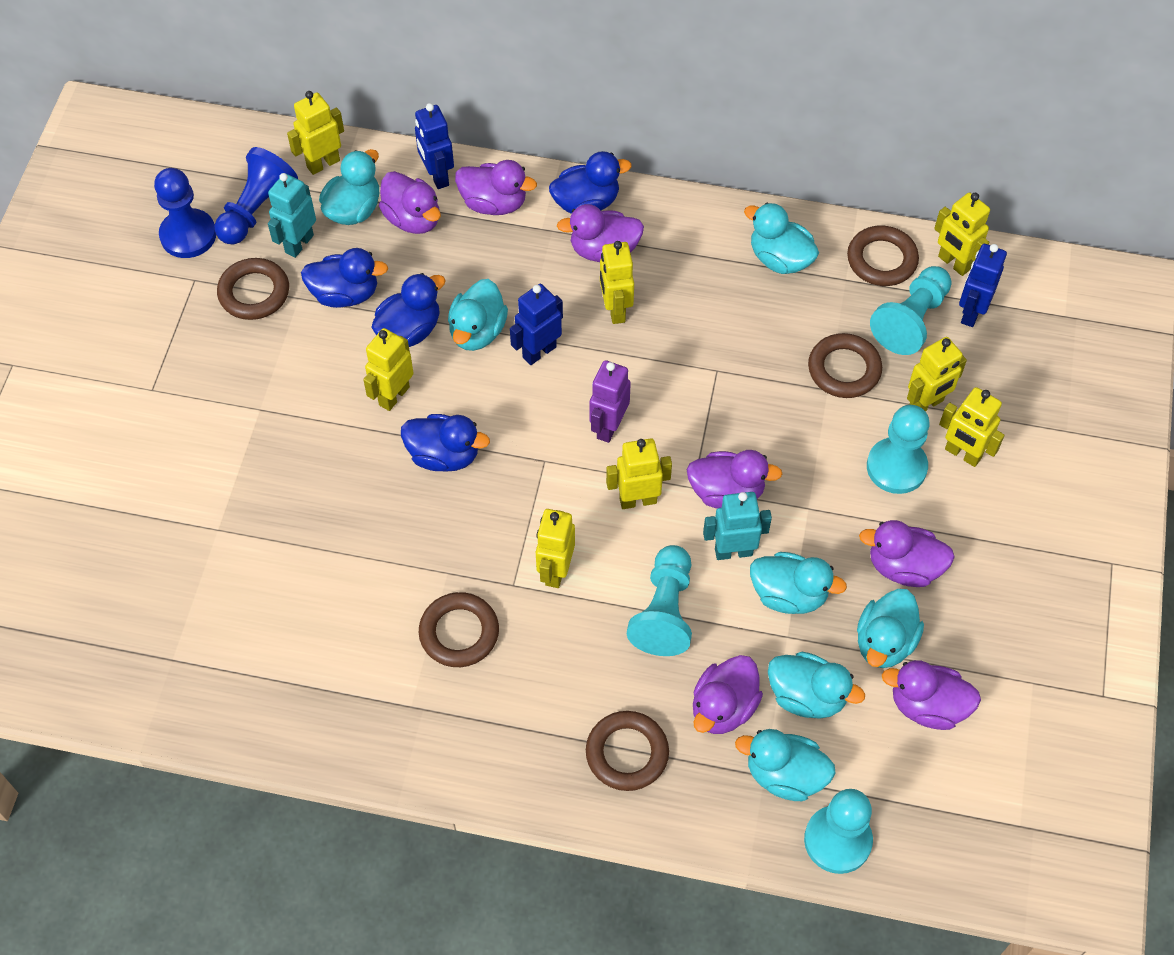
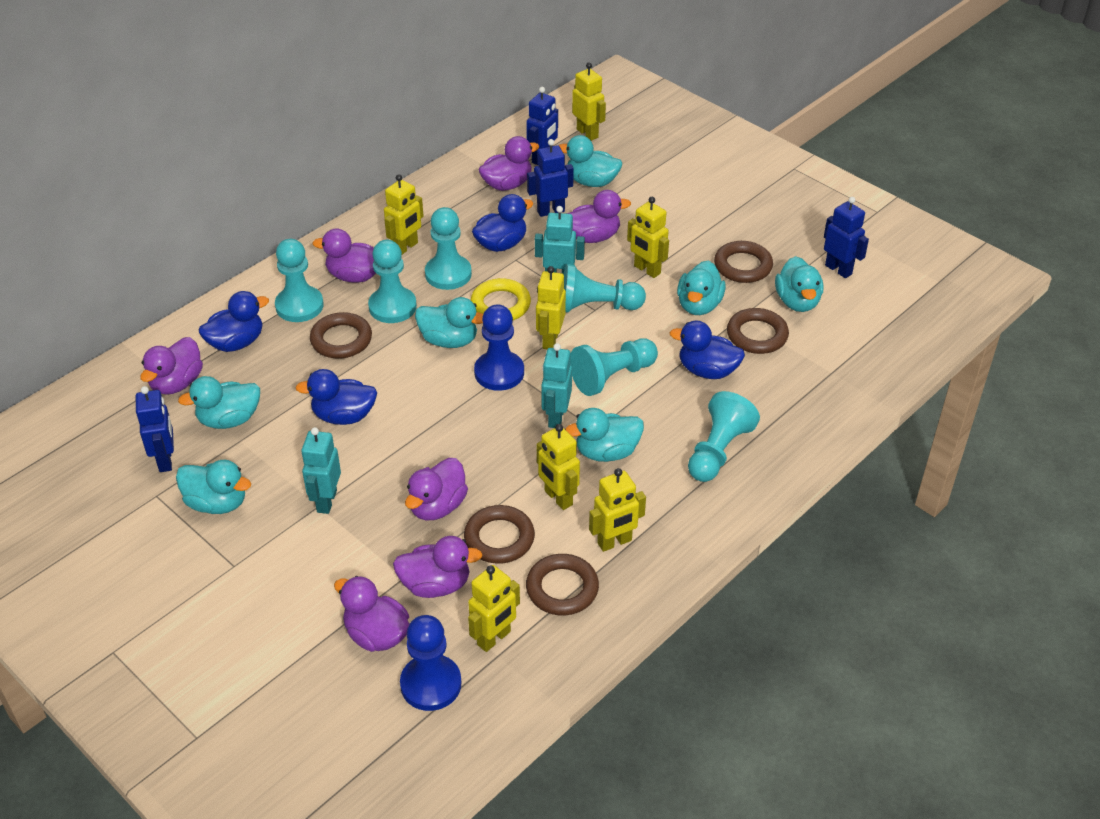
blue robot: [415,103,454,189] [510,284,563,365] [959,244,1007,327] = 3 -> [136,386,174,472] [526,87,558,165] [527,139,574,217] [824,197,869,278] = 4
purple robot: [589,360,631,443] = 1 -> none = 0
turquoise pawn: [627,545,692,656] [804,789,873,874] [867,405,930,494] [870,266,952,355] = 4 -> [275,239,324,322] [368,240,417,323] [425,207,472,290] [563,264,646,313] [570,338,658,396] [688,391,760,482] = 6
turquoise robot: [268,173,316,258] [703,492,772,560] = 2 -> [301,427,341,514] [535,206,585,274] [541,343,572,428] = 3
yellow ring: none = 0 -> [471,278,531,320] = 1
yellow robot: [287,91,344,175] [363,328,414,411] [536,509,575,588] [600,241,634,324] [606,438,672,509] [907,337,967,411] [934,192,990,276] [939,387,1005,467] = 8 -> [384,174,424,254] [468,565,520,652] [536,266,566,349] [537,424,580,510] [572,62,606,141] [589,468,646,552] [627,197,669,278] = 7

